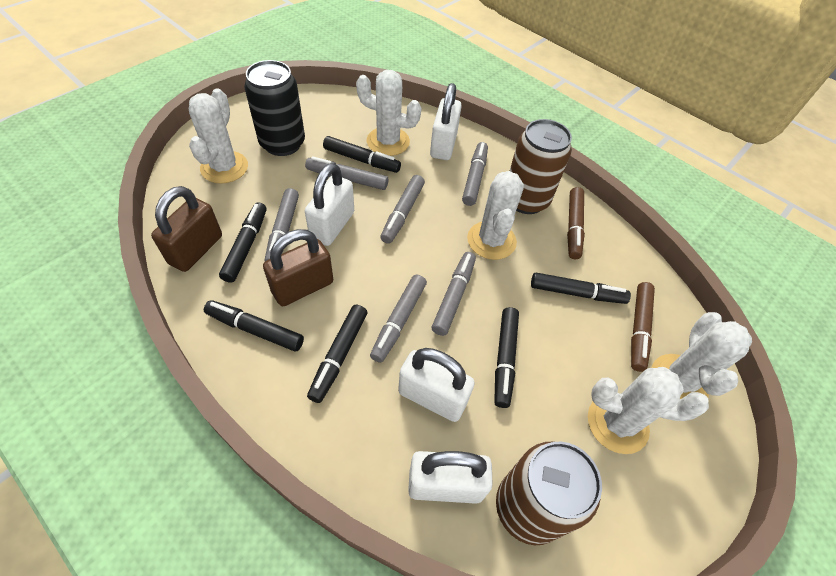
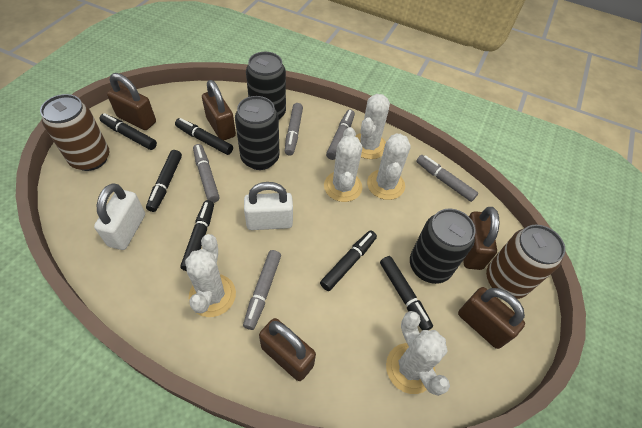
black can: [244,60,305,156] = 1 -> [235,96,280,170] [246,52,286,120] [410,209,476,284] = 3
brown marker: [567,187,585,259] [631,282,655,372] = 2 -> none = 0
brown padlock: [151,186,222,272] [263,229,333,306] = 2 -> [107,73,156,130] [202,80,236,140] [259,318,316,381] [458,287,525,349] [463,207,500,270] = 5
grey marker: [265,188,299,261] [305,156,388,190] [370,275,427,363] [380,175,425,244] [432,252,476,336] [462,142,488,206] = 6 -> [193,144,220,203] [243,250,281,330] [285,103,303,156] [326,110,355,160] [416,155,478,202] = 5
white padlock: [305,163,354,246] [398,348,475,422] [408,451,493,504] [430,83,462,160] = 4 -> [94,183,145,250] [244,182,293,230] = 2

